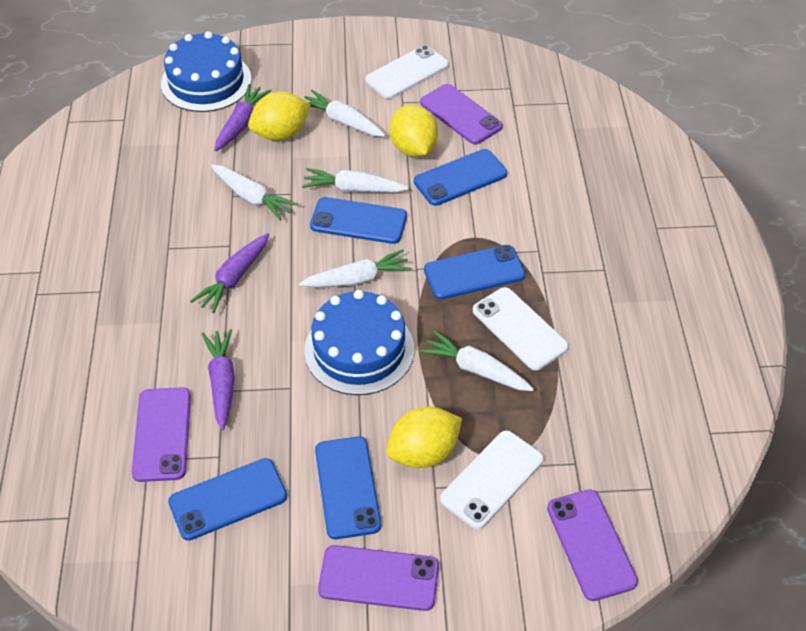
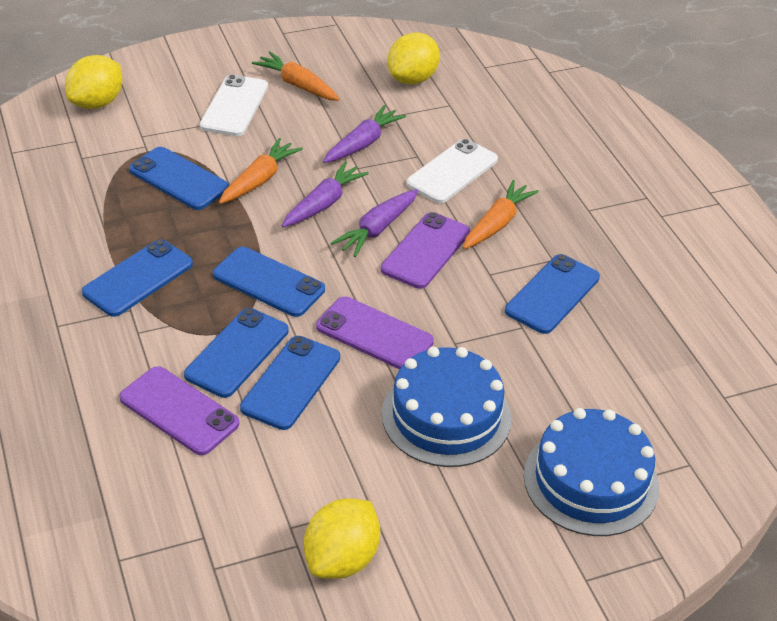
blue phone: [168,458,287,540] [310,197,407,244] [315,436,381,539] [414,149,507,206] [424,245,526,300] = 5 -> [82,239,193,317] [129,147,229,210] [184,308,288,398] [213,247,325,317] [240,336,340,430] [505,254,600,334] = 6
orange carrot: none = 0 -> [219,138,303,204] [252,51,340,101] [463,180,539,249] = 3
purple phone: [132,387,191,482] [318,545,439,611] [420,84,503,144] [547,489,638,601] = 4 -> [119,366,239,455] [316,296,434,370] [381,212,470,289] = 3
white carrot: [211,164,298,221] [299,249,412,287] [302,168,409,192] [304,90,385,137] [420,331,534,391] = 5 -> none = 0
white phone: [365,45,449,99] [440,431,544,529] [473,287,569,370] = 3 -> [200,74,268,136] [406,139,498,203] = 2

